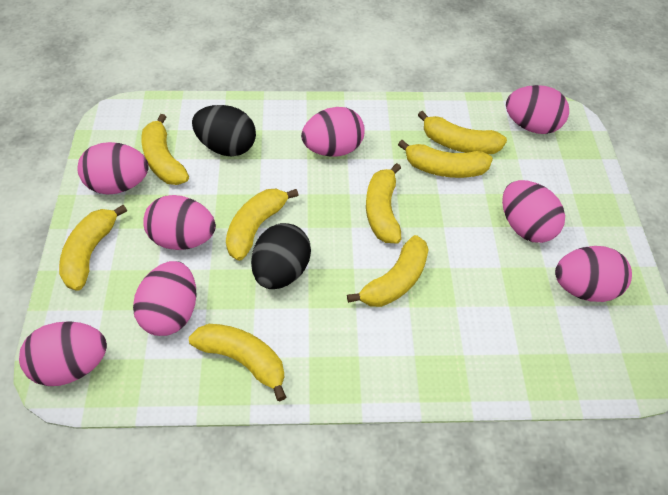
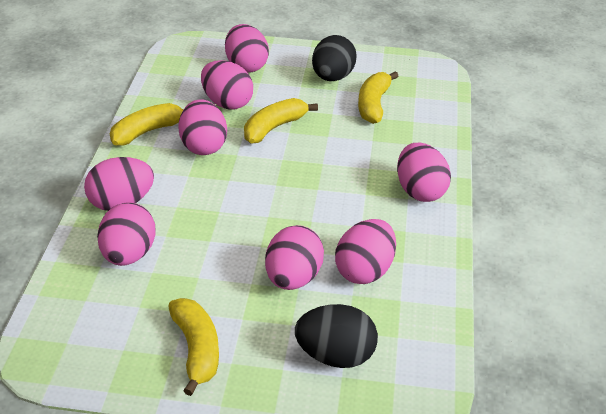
yellow banana: [59,205,127,291] [141,114,189,185] [189,324,286,402] [226,189,299,261] [347,235,429,307] [366,163,401,243] [398,140,493,178] [418,111,507,154] = 8 -> [110,103,183,146] [168,298,219,396] [244,98,318,143] [358,71,398,124] = 4

